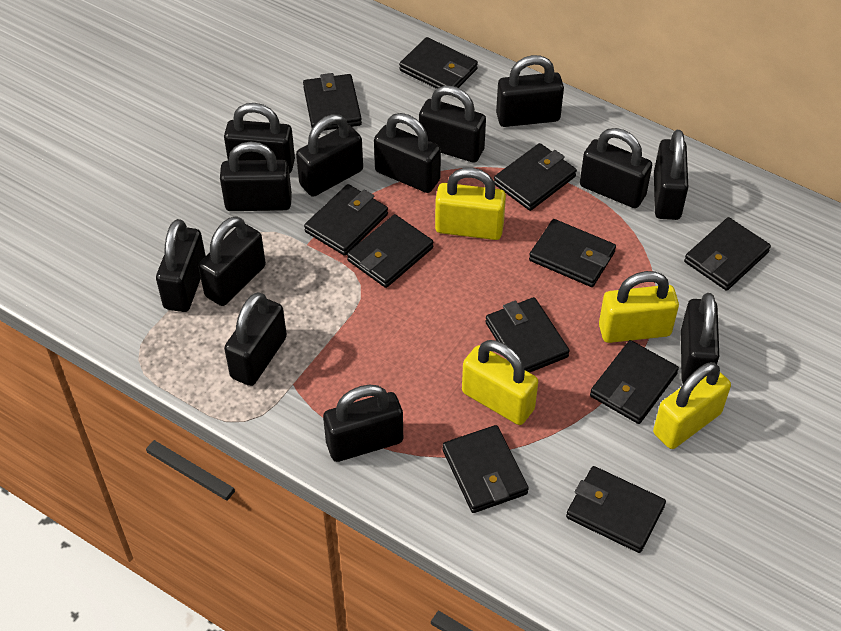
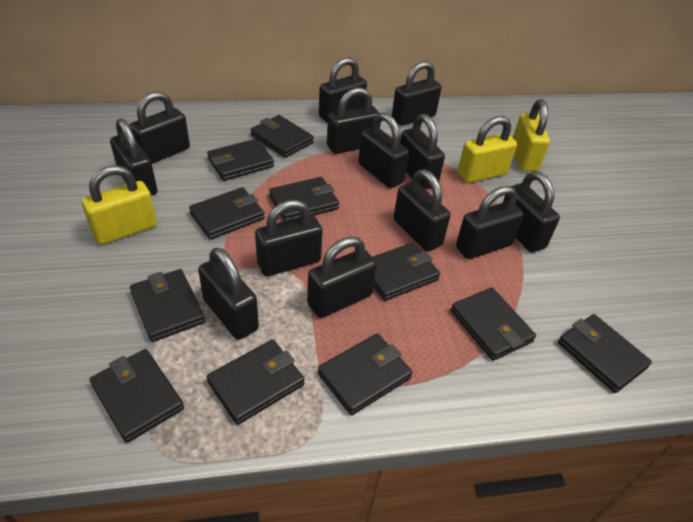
yellow padlock: [435,168,506,240] [462,340,538,425] [599,271,679,343] [653,362,731,449] = 4 -> [82,165,157,245] [457,116,517,183] [513,99,550,172] = 3

